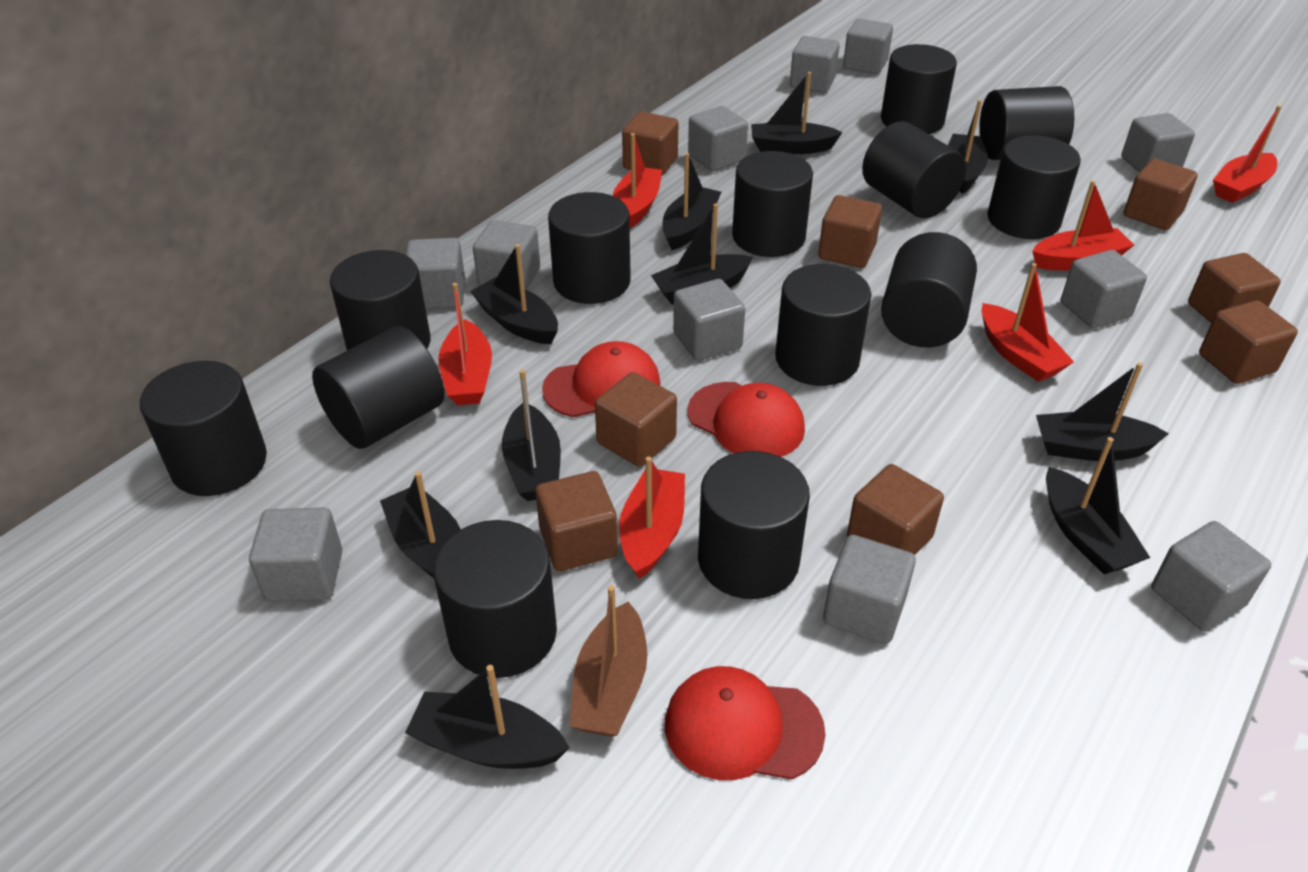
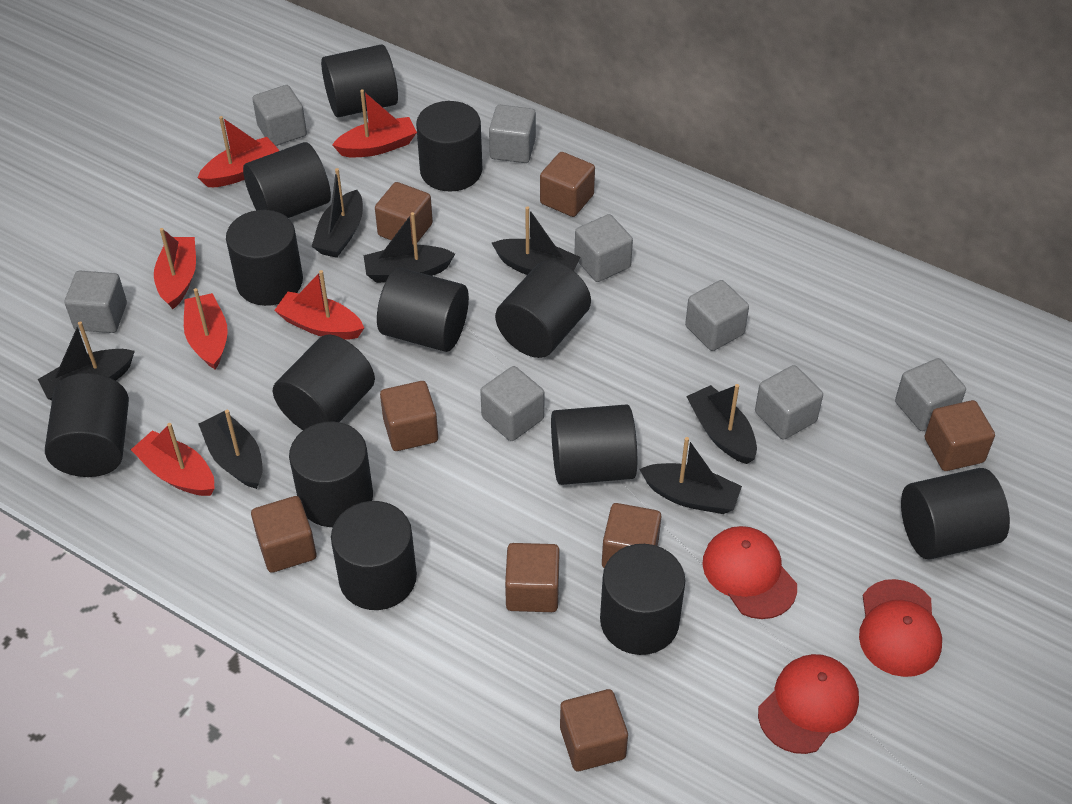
black boat: [380,471,461,578] [405,665,570,769] [470,244,558,344] [502,370,561,501] [651,203,753,304] [662,153,721,251] [751,72,842,154] [948,100,988,194] [1036,363,1169,461] [1046,437,1150,575] = 10 -> [38,321,135,400] [198,410,263,489] [311,168,363,258] [363,212,455,283] [492,206,581,275] [639,437,742,514] [686,384,757,464] = 7
brown boat: [570,585,647,737] = 1 -> none = 0
grey cube: [249,507,342,601] [406,238,465,309] [473,220,540,290] [673,279,745,361] [688,106,748,171] [790,36,840,93] [823,535,916,644] [843,19,893,74] [1061,250,1147,328] [1121,113,1195,172] [1151,521,1271,632] = 11 -> [65,271,127,333] [252,85,307,146] [480,366,544,441] [489,105,536,163] [574,214,633,282] [685,280,749,351] [755,365,823,440] [895,358,966,431] = 8

